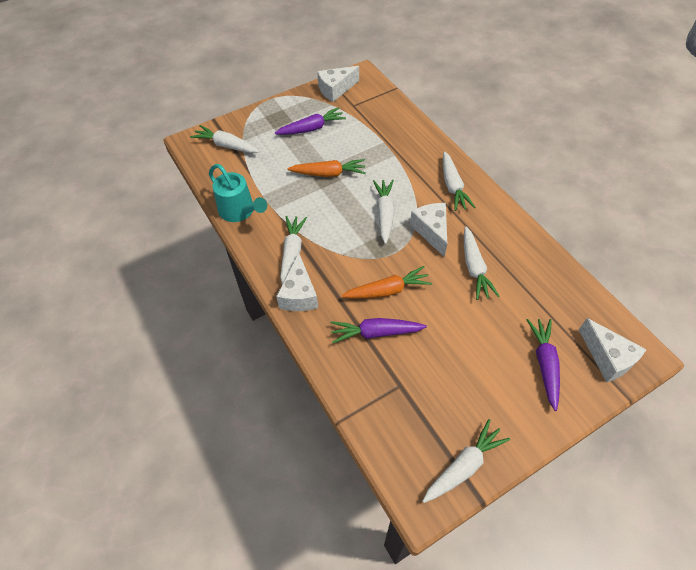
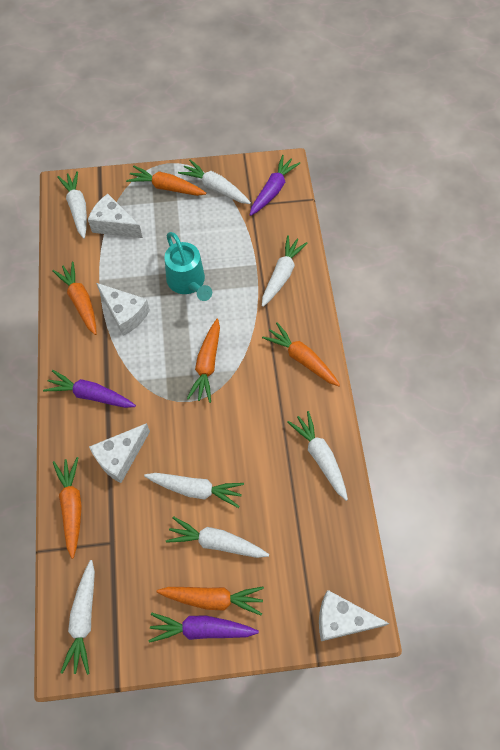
orange carrot: [287,159,366,177] [341,266,432,298] = 2 -> [52,262,97,335] [53,457,82,559] [126,166,207,196] [156,586,264,616] [187,319,220,403] [262,322,340,386] = 6
white carrot: [190,125,260,153] [280,216,307,284] [373,180,395,244] [422,419,510,503] [443,151,475,211] [464,227,500,300] = 6 -> [57,171,87,239] [60,560,95,675] [144,473,244,508] [166,516,269,558] [178,160,251,204] [262,235,308,307] [287,411,348,501] = 7

